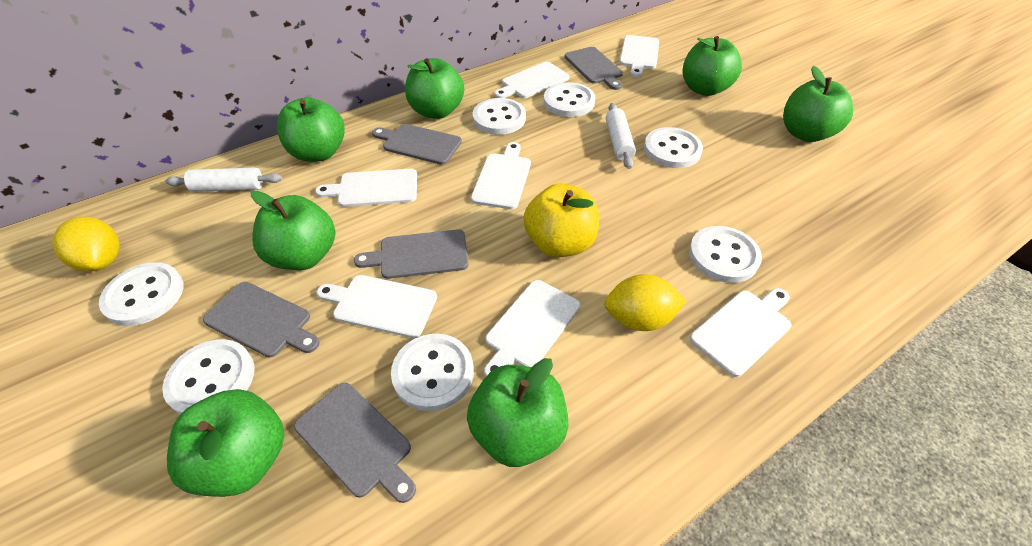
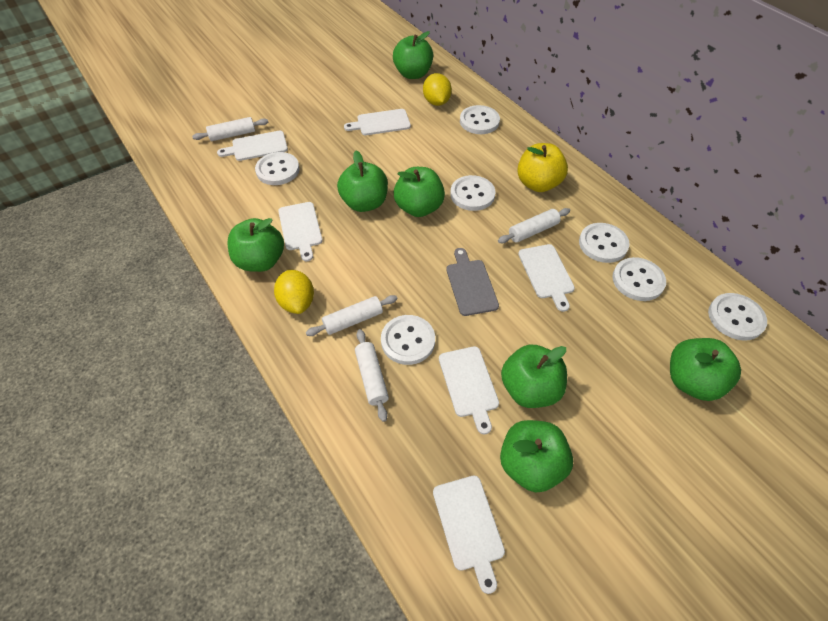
grey cutting board: [203,282,320,357] [294,383,416,503] [354,229,468,279] [372,124,462,165] [564,47,623,90] = 5 -> [446,248,499,316] = 1
white cutting board: [315,169,417,207] [317,275,437,338] [471,142,531,209] [484,280,580,377] [495,62,570,98] [620,35,659,77] [690,288,791,377] = 7 -> [217,131,288,161] [278,202,323,261] [344,109,411,135] [433,475,505,594] [439,346,499,434] [518,244,575,312] = 6
white rolling pin: [165,168,282,192] [606,103,636,169] = 2 -> [192,117,268,141] [306,295,398,336] [355,329,389,422] [498,208,570,243] = 4

